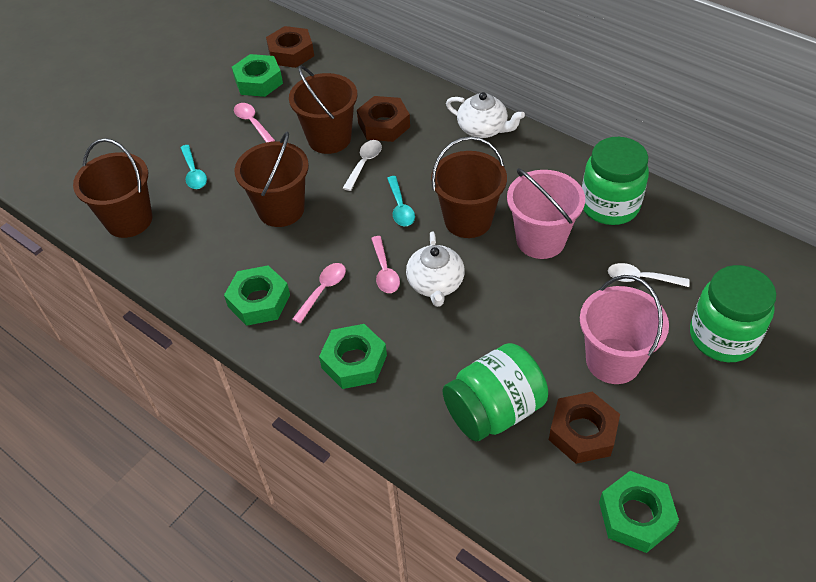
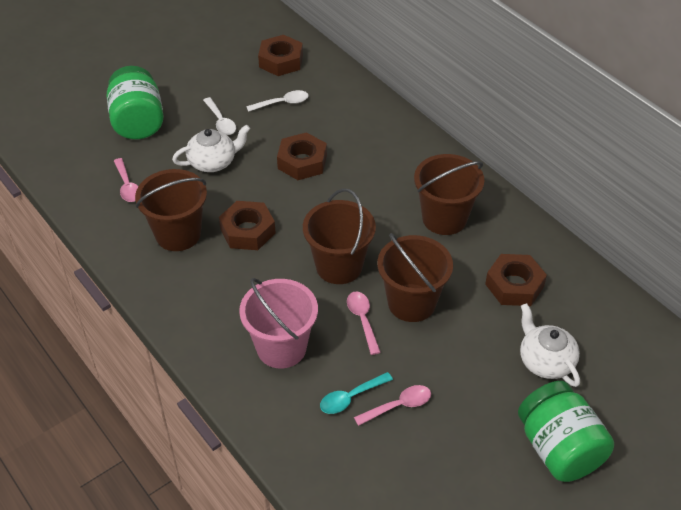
brown nut: [266,26,314,68] [357,96,410,142] [549,392,620,464] = 3 -> [219,201,275,250] [258,35,303,76] [277,132,327,180] [485,254,547,306] = 4
green jar: [443,343,548,442] [582,137,649,225] [690,265,777,362] = 3 -> [107,66,164,139] [518,381,614,482] = 2
green nut: [224,265,290,326] [232,54,283,97] [319,324,387,389] [599,471,679,553] = 4 -> none = 0
pink bucket: [507,168,585,259] [580,275,669,384] = 2 -> [239,278,318,368] = 1
turquoise spoon: [181,145,207,189] [387,176,415,226] = 2 -> [320,372,393,414] = 1

